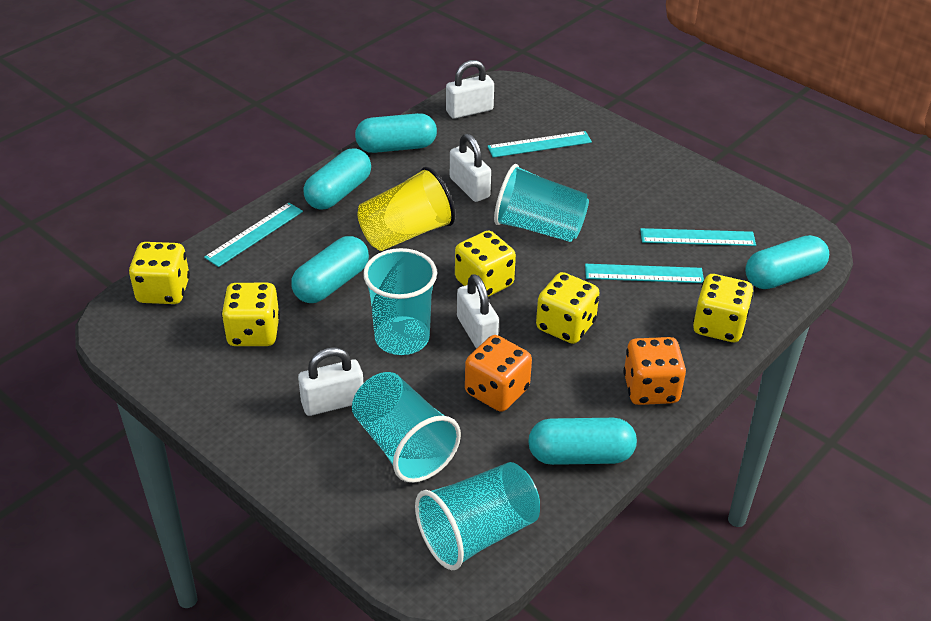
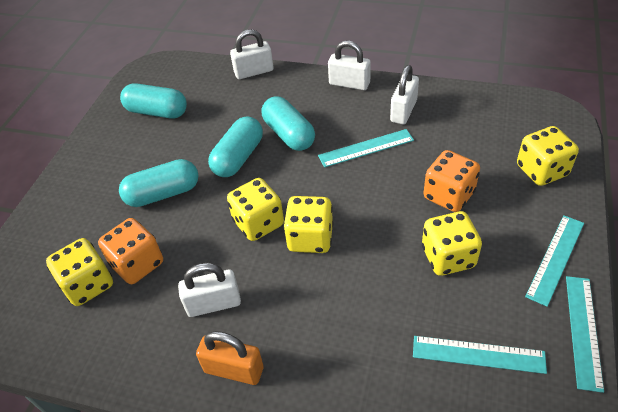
orange padlock: none = 0 -> [196,331,264,385] = 1
turquoise capsule: [291,236,369,303] [303,148,371,210] [355,113,437,153] [528,418,637,465] [745,235,829,289] = 5 -> [119,159,199,207] [120,83,187,119] [208,116,263,177] [262,96,315,151] = 4
turquoise cup: [352,372,461,483] [363,248,437,355] [415,462,540,570] [494,164,589,242] = 4 -> none = 0
yellow cup: [357,167,455,251] = 1 -> none = 0

